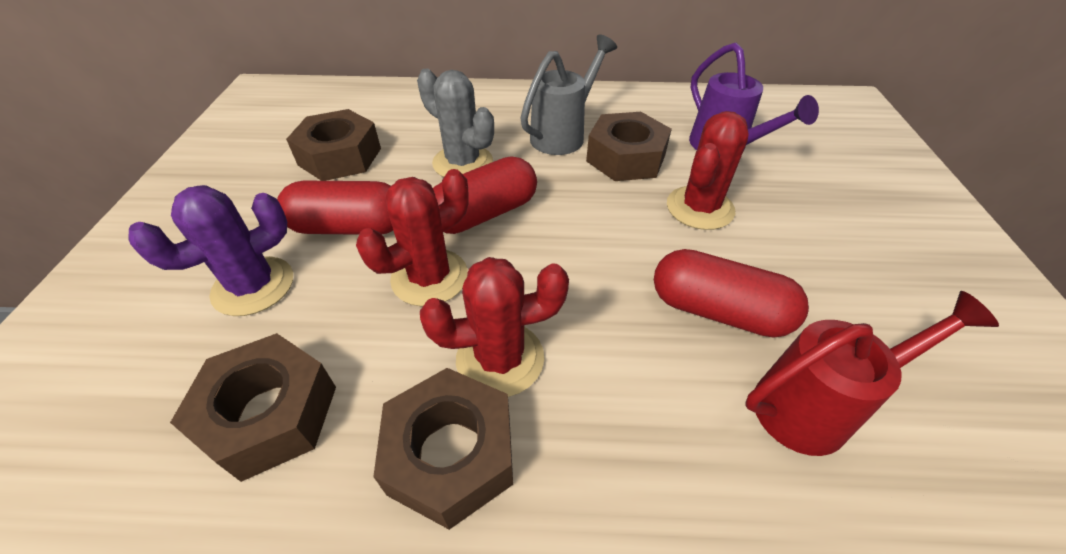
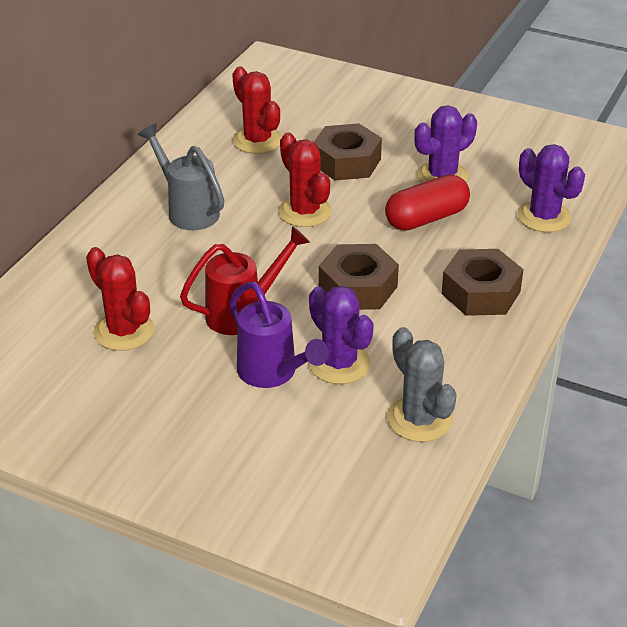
brown nut: [170,333,336,482] [286,109,381,181] [373,368,513,530] [586,112,672,181] = 4 -> [314,123,382,180] [319,244,399,310] [442,249,524,316] = 3
purple cactus: [128,185,293,316] = 1 -> [309,286,374,384] [414,105,477,183] [517,144,585,232] = 3
red capsule: [277,181,393,235] [433,156,537,234] [654,249,809,338] = 3 -> [385,175,470,231] = 1

